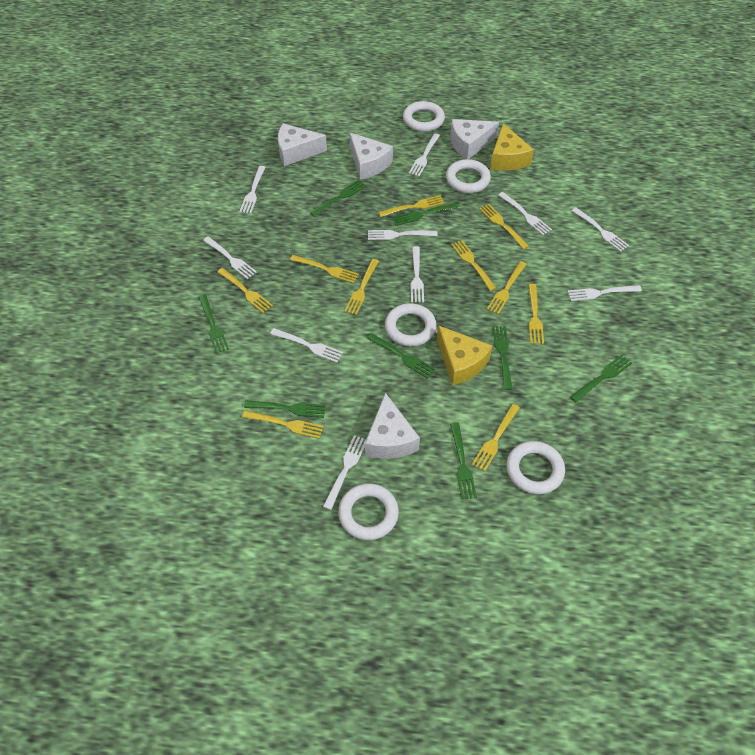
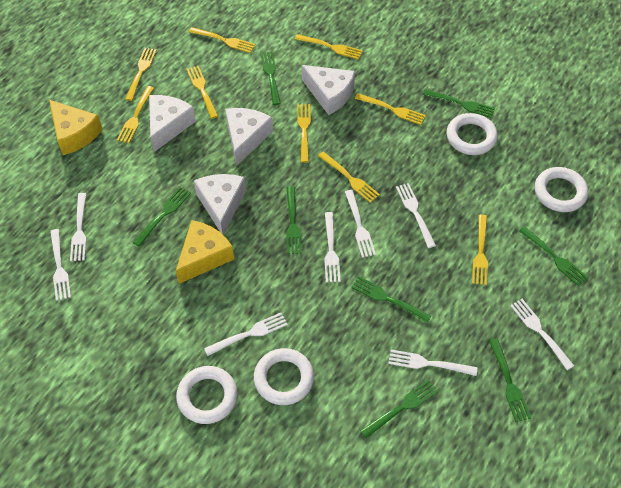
white fork: [203,236,257,279] [239,166,266,214] [270,328,343,363] [323,435,366,510] [368,230,438,240] [409,133,440,176] [410,246,424,303] [498,192,552,235] [567,285,642,301] [571,207,629,252] = 10 -> [50,229,71,301] [70,193,87,261] [204,313,288,356] [324,212,340,282] [345,190,376,258] [388,349,477,376] [396,183,436,248] [510,299,574,370] = 8
white ring: [338,483,399,540] [385,303,436,347] [403,101,445,132] [446,159,491,193] [506,441,565,494] = 5 -> [176,366,238,424] [254,348,314,405] [447,113,498,155] [535,167,588,212] = 4
yellow fork: [217,268,273,313] [242,410,324,439] [290,255,359,284] [344,259,379,315] [378,195,445,217] [451,240,497,291] [472,404,520,471] [479,204,529,249] [487,261,527,314] [528,284,544,344] = 10 -> [117,86,154,143] [125,48,157,101] [187,66,218,119] [189,27,255,53] [295,34,363,60] [297,104,311,163] [318,151,380,203] [355,93,426,125] [472,215,488,285] = 9

